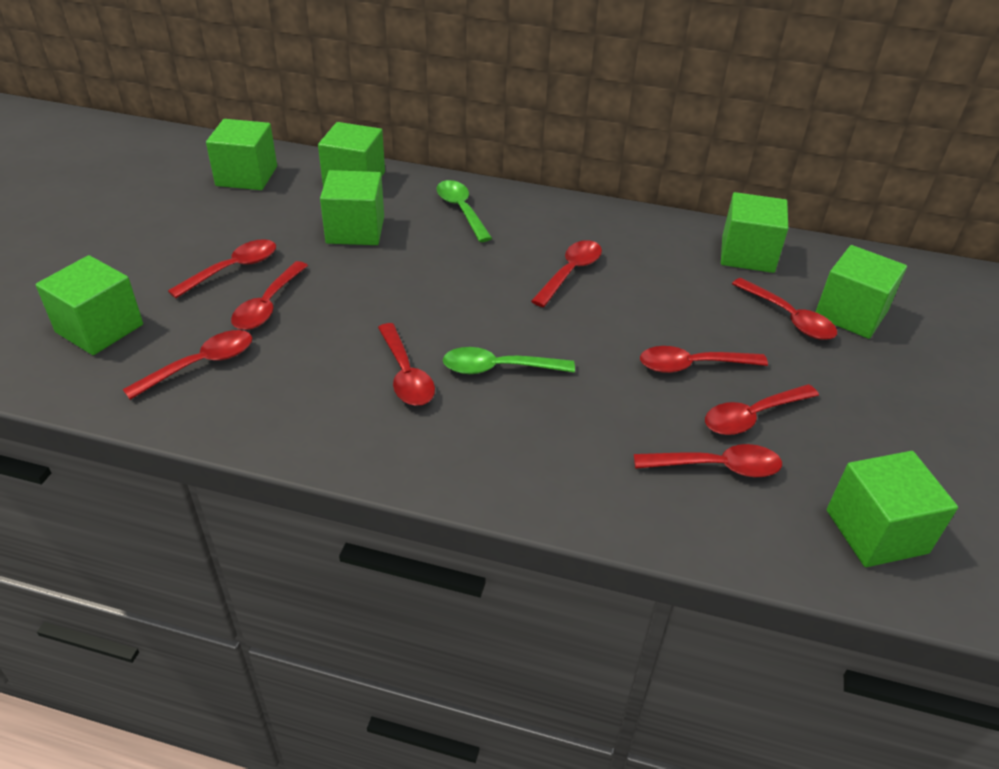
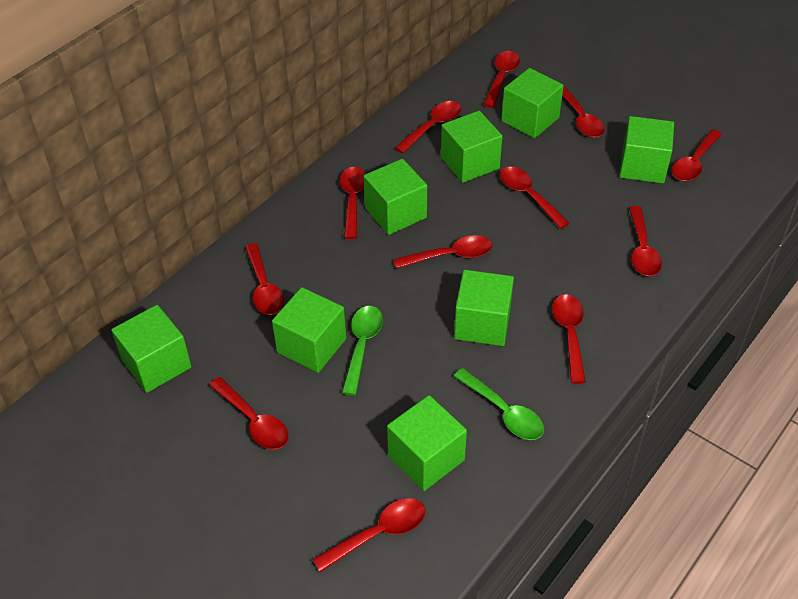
green cube: [36,255,143,355] [206,119,277,190] [318,122,385,187] [320,170,384,245] [721,192,788,273] [816,245,907,339] [827,451,958,567] = 7 -> [111,305,192,393] [272,287,346,373] [364,159,427,235] [387,395,467,491] [441,111,503,183] [454,270,514,346] [501,68,564,138] [619,116,674,184] = 8
red spoon: [123,330,252,400] [168,239,276,298] [231,261,308,330] [378,323,435,406] [531,240,602,307] [634,444,782,477] [640,346,768,373] [705,384,819,435] [732,278,837,340] = 9 -> [209,377,289,450] [245,243,284,315] [312,498,426,572] [340,167,366,239] [393,235,492,269] [395,101,461,153] [483,51,520,108] [500,167,570,229] [552,294,586,384] [562,85,605,138] [629,206,662,276] [672,129,722,181] = 12

